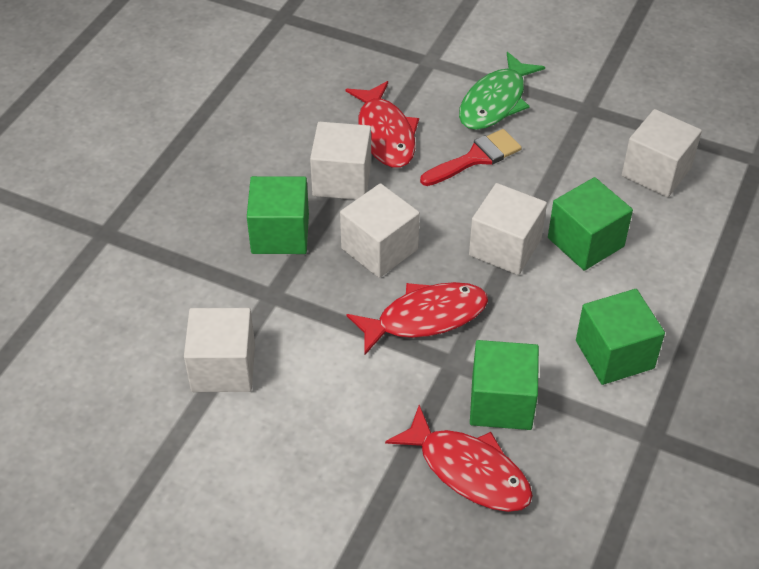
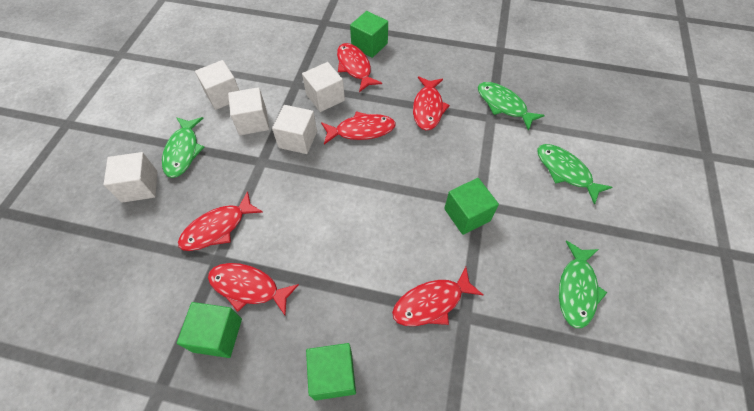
green fish: [459,52,545,130] = 1 -> [162,117,204,178] [478,82,545,131] [537,144,612,205] [559,240,607,328] = 4
red brush: [420,129,522,186] = 1 -> none = 0
red fish: [346,81,419,168] [346,282,488,356] [385,405,533,512] = 3 -> [178,191,263,251] [208,263,299,315] [321,111,396,144] [337,43,382,92] [392,267,483,326] [413,76,450,130] = 6

